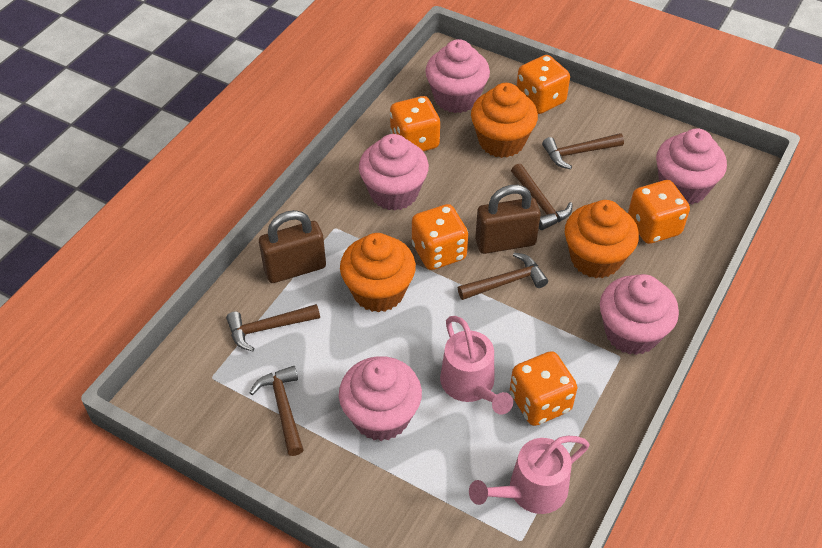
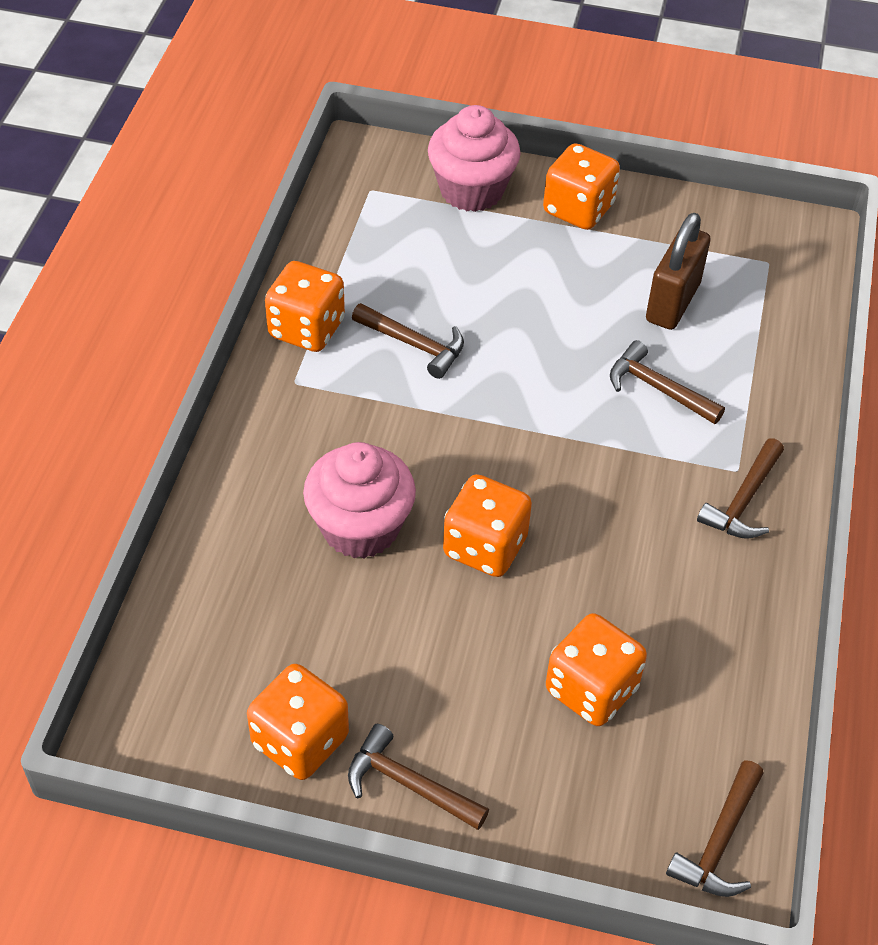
brown padlock: [259,210,326,283] [475,185,541,254] = 2 -> [646,213,710,330] = 1
orange cupcake: [340,233,416,313] [471,83,538,158] [565,200,639,278] = 3 -> none = 0
pink cupcake: [339,356,422,441] [359,134,429,211] [425,39,490,113] [600,274,679,355] [656,128,727,205] = 5 -> [303,442,416,558] [428,105,521,212] = 2
pink watering can: [440,316,513,414] [469,436,589,514] = 2 -> none = 0

